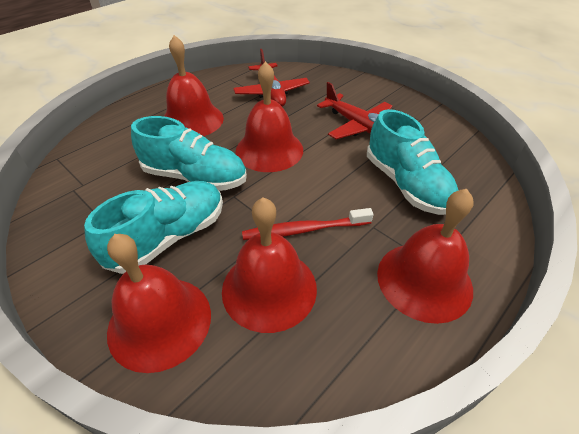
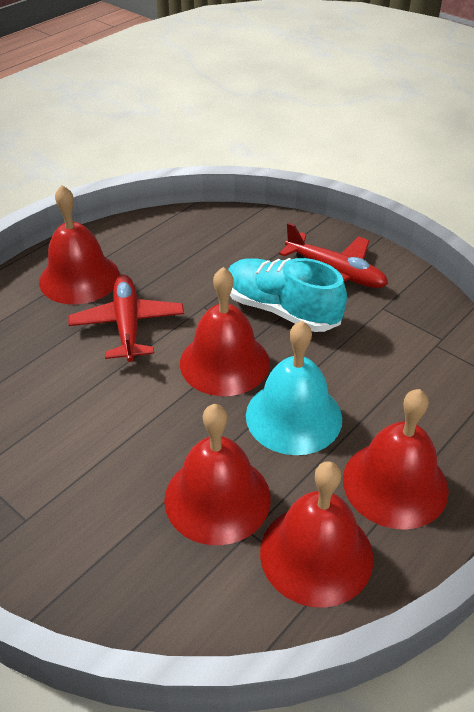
red toothbrush: [242,208,374,240] = 1 -> none = 0
turquoise bell: none = 0 -> [246,321,342,455] = 1
turquoise shoe: [84,181,223,274] [131,116,247,191] [367,109,458,215] = 3 -> [228,258,347,332] = 1

